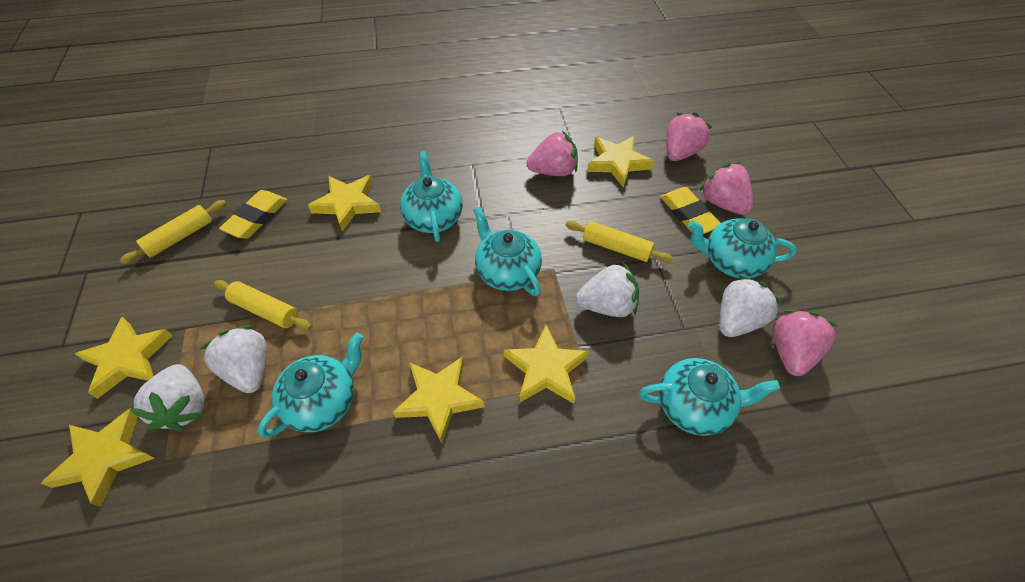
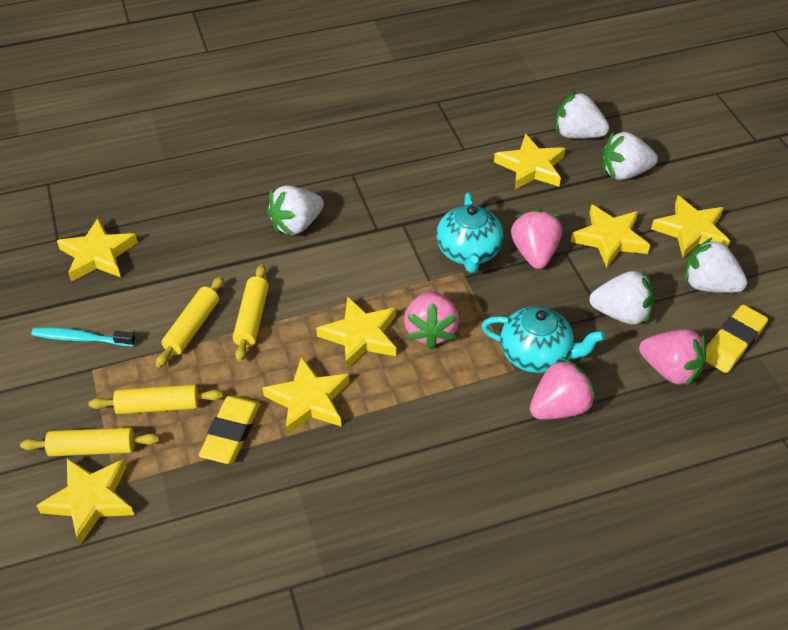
turquoise teapot: [258,333,363,437] [400,151,463,242] [473,207,542,296] [639,358,780,436] [688,218,797,278] = 5 -> [436,193,504,273] [482,306,605,373] = 2
turquoise toothbrush: none = 0 -> [31,327,136,347] = 1
white strawberry: [130,364,205,431] [201,325,267,393] [576,263,639,317] [720,275,782,337] = 4 -> [267,186,324,236] [555,92,609,139] [589,270,655,325] [602,132,658,180] [685,238,747,293] = 5
yellow rolling pin: [120,200,226,264] [214,280,312,330] [566,221,673,263] = 3 -> [20,427,160,457] [89,384,223,414] [156,276,224,367] [233,264,269,362] = 4
yellow star: [41,408,155,507] [75,317,172,399] [308,175,381,232] [393,356,484,443] [504,325,589,404] [587,136,654,188] = 6 -> [36,458,134,545] [57,218,138,282] [262,356,349,435] [316,297,396,369] [494,134,566,190] [571,204,650,268] [651,195,730,258] = 7

